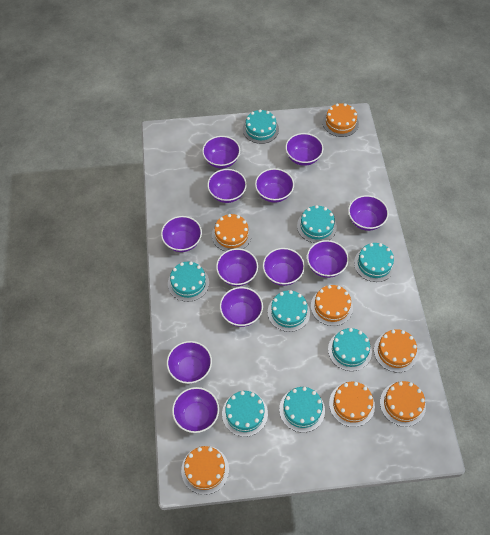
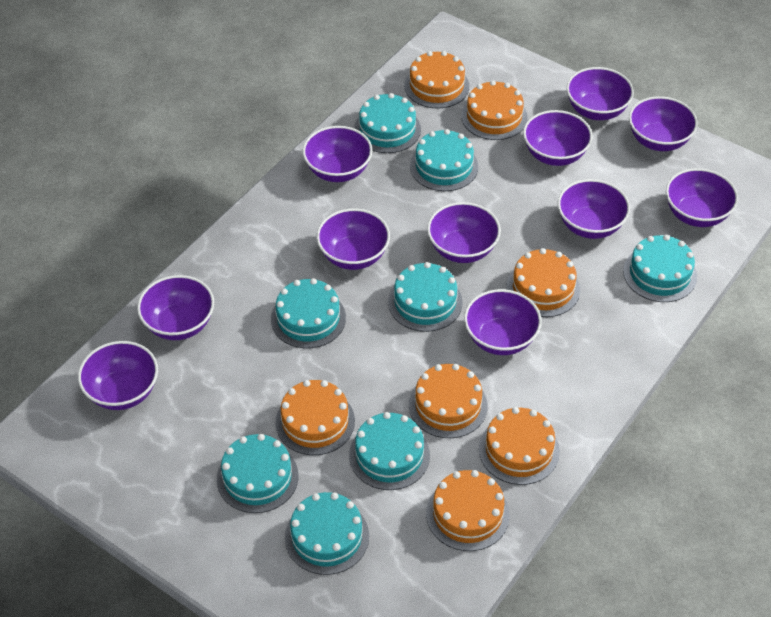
purple bowl: [161,216,202,252] [167,341,212,384] [172,387,219,433] [202,136,240,168] [207,169,247,203] [216,248,258,286] [220,287,263,327] [255,168,294,203] [263,248,305,286] [285,133,323,166] [307,240,349,278] [348,195,389,231] = 12 -> [78,341,158,410] [137,275,214,340] [302,126,373,182] [317,209,390,270] [427,202,501,263] [464,289,542,355] [523,110,593,166] [557,179,630,239] [566,67,634,120] [629,96,698,151] [666,168,738,227] = 11

